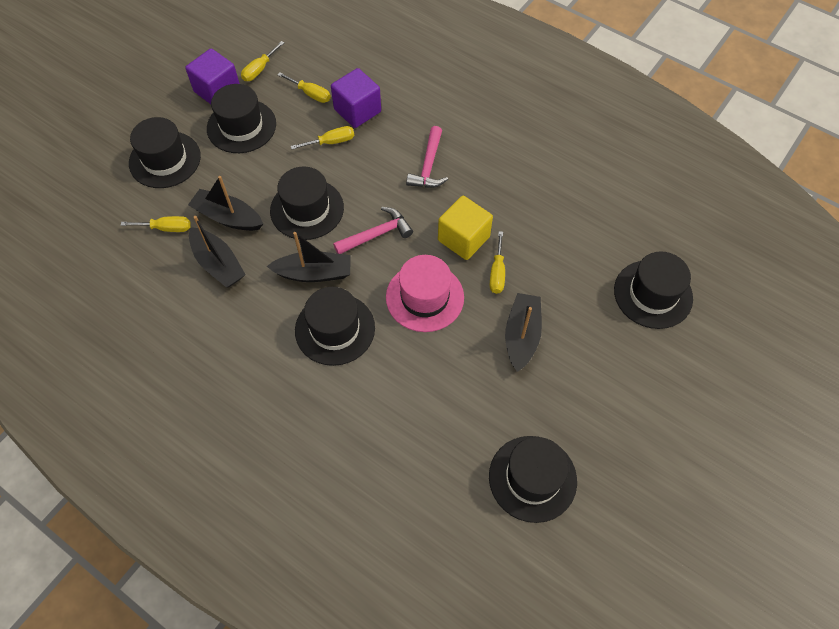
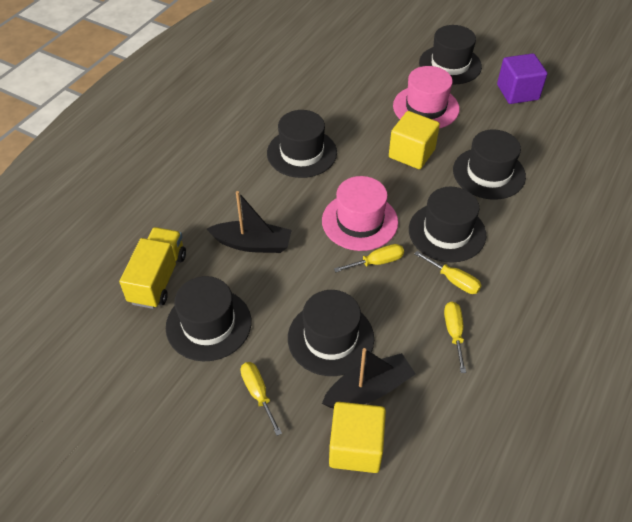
black boat: [188,176,263,231] [189,216,246,288] [267,232,351,282] [505,293,542,372] = 4 -> [207,191,292,253] [322,348,415,408] = 2
pink hammer: [333,207,413,254] [406,126,448,188] = 2 -> none = 0
pink hat: [386,255,464,332] = 1 -> [322,176,398,251] [393,66,459,128] = 2
purple cube: [185,48,240,104] [331,68,381,128] = 2 -> [497,53,547,104] = 1
yellow cube: [438,196,493,260] = 1 -> [329,402,386,473] [389,111,440,169] = 2
yellow screwdriver: [120,216,191,232] [241,41,285,81] [277,72,331,103] [291,126,354,149] [490,231,505,294] = 5 -> [240,362,282,436] [334,244,404,272] [415,251,482,294] [444,302,466,373] = 4
yellow truck: none = 0 -> [119,227,186,309] = 1

